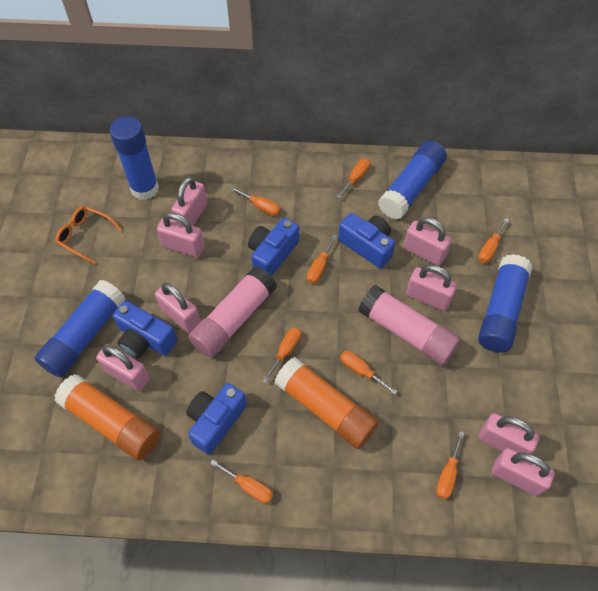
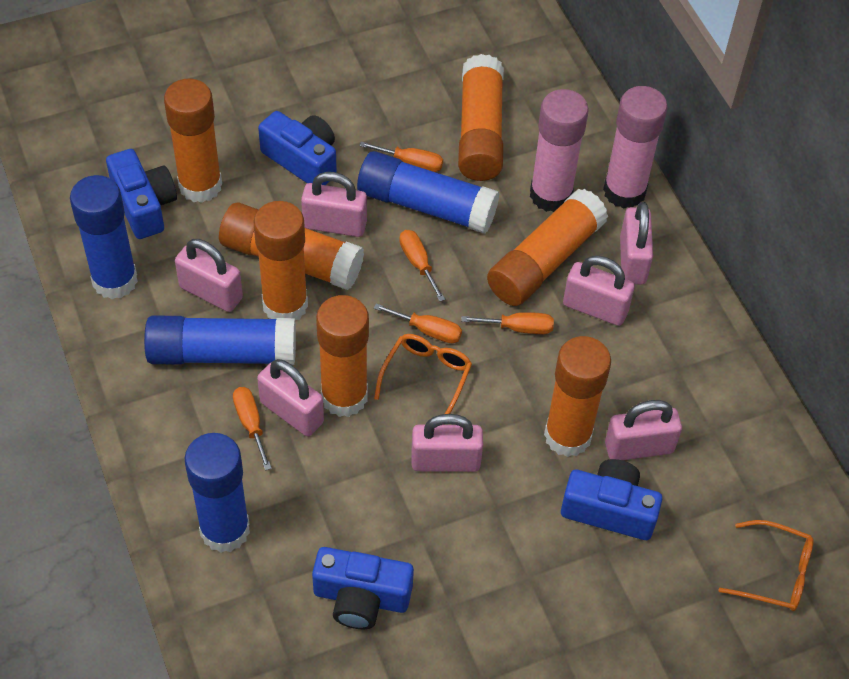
orange glasses: [56,206,122,264] = 1 -> [374,334,472,414] [718,520,814,611] = 2
orange glue stick: [55,374,160,460] [275,357,379,449] = 2 -> [164,78,222,203] [219,203,364,290] [254,201,308,320] [316,295,369,417] [458,54,504,181] [487,189,608,306] [544,336,611,457] = 7
orange screwdriver: [210,459,273,504] [230,187,281,216] [262,327,301,383] [307,235,337,284] [337,159,370,199] [340,351,398,395] [436,431,464,500] [478,218,509,263] = 8 -> [233,387,272,471] [359,141,443,172] [374,304,462,343] [399,230,445,301] [461,312,554,334] = 5
pink padlock: [96,344,150,391] [155,283,201,333] [157,212,205,257] [171,177,207,226] [404,217,452,266] [406,265,457,311] [479,413,539,454] [492,448,555,496] = 8 -> [175,239,243,312] [257,359,324,436] [301,172,367,237] [411,414,483,472] [563,256,635,326] [605,400,682,460] [620,202,653,285] = 7

